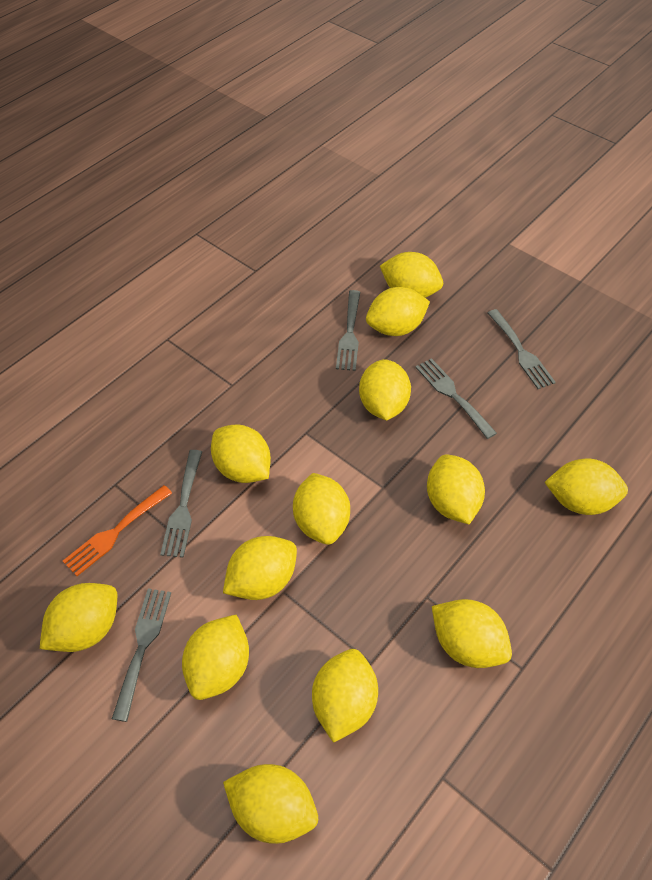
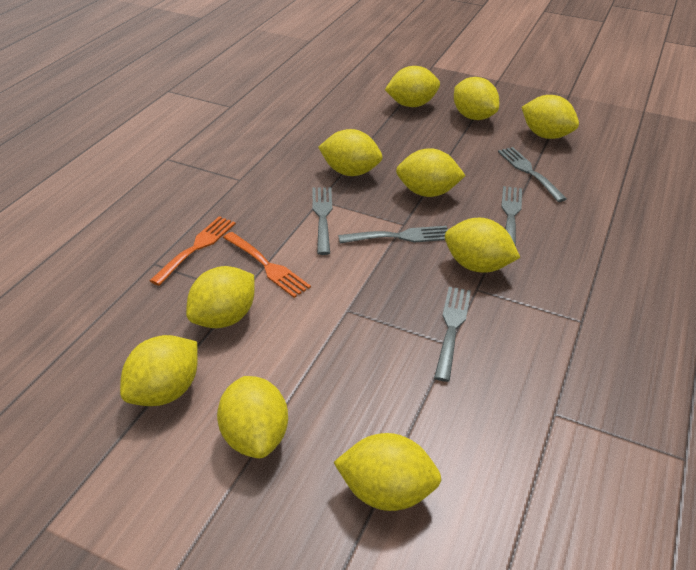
orange fork: [63,485,172,576] = 1 -> [150,216,236,286] [223,232,311,298] = 2
yellow lemon: [40,583,117,652] [182,614,249,700] [211,425,271,483] [223,536,297,600] [223,764,318,844] [293,473,350,545] [312,649,378,743] [359,359,411,421] [366,287,430,336] [380,252,443,298] [427,455,485,524] [432,599,512,668] [545,459,628,515] = 13 -> [120,335,198,406] [186,266,255,328] [217,376,288,458] [318,129,382,176] [333,433,441,511] [385,66,440,107] [396,148,466,197] [445,218,520,273] [454,77,499,120] [522,95,579,139] = 10

